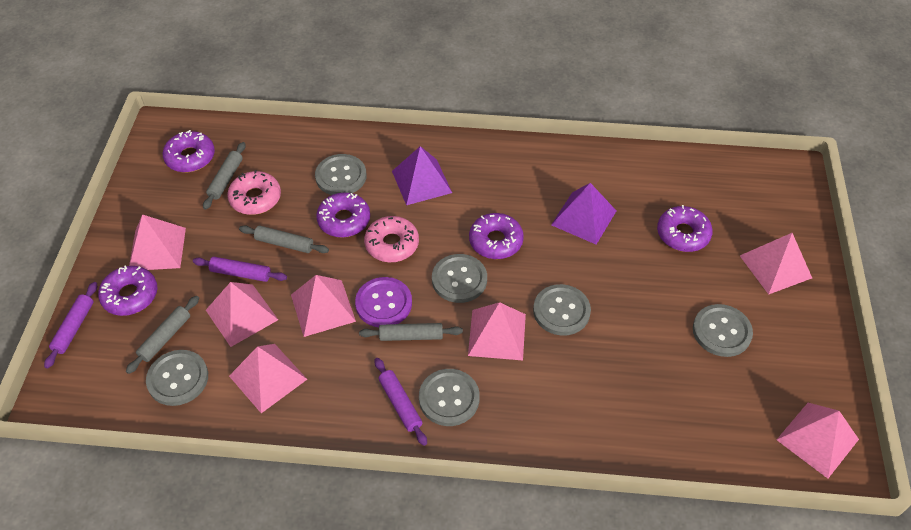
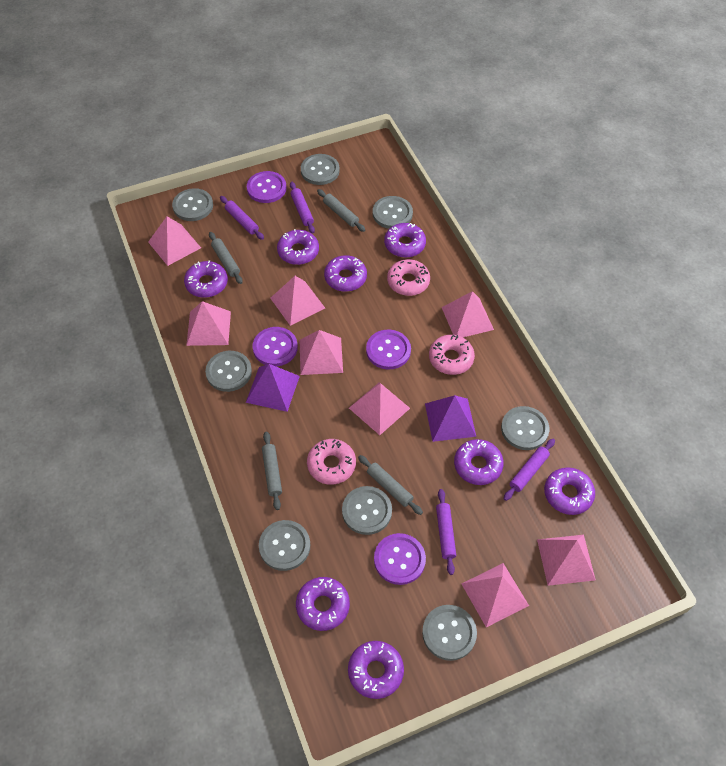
grey button: [146,350,208,406] [315,154,366,195] [419,369,480,426] [432,254,487,303] [533,284,591,335] [693,304,753,357] = 6 -> [172,188,213,221] [205,351,252,392] [259,520,310,571] [301,154,340,185] [342,486,392,535] [373,196,413,229] [422,605,477,661] [501,406,549,450] = 8
pink donut: [227,170,281,215] [364,216,419,262] = 2 -> [307,439,356,485] [387,259,430,296] [429,335,475,375] = 3
pink pyramid: [129,214,186,270] [206,282,278,347] [229,344,307,413] [291,275,356,337] [468,302,526,360] [740,233,812,294] [777,403,859,479] = 7 -> [148,216,201,266] [186,301,231,346] [270,276,325,326] [300,330,343,375] [349,382,410,435] [442,291,494,337] [461,563,529,627] [537,535,596,586] = 8
purple button: [355,277,412,327] = 1 -> [247,171,286,203] [252,327,298,367] [366,330,411,369] [374,533,426,585] = 4
purple donut: [98,265,157,316] [163,130,215,172] [316,192,370,237] [469,213,524,259] [657,205,713,252] = 5 -> [184,260,228,298] [277,229,319,265] [296,577,350,631] [324,255,367,292] [348,641,404,699] [384,223,426,258] [454,439,504,485] [544,467,595,515] = 8
purple rolling pin: [44,282,97,368] [193,257,287,282] [375,358,427,446] = 3 -> [220,196,264,240] [290,182,315,233] [436,489,456,575] [504,439,555,501] = 4

